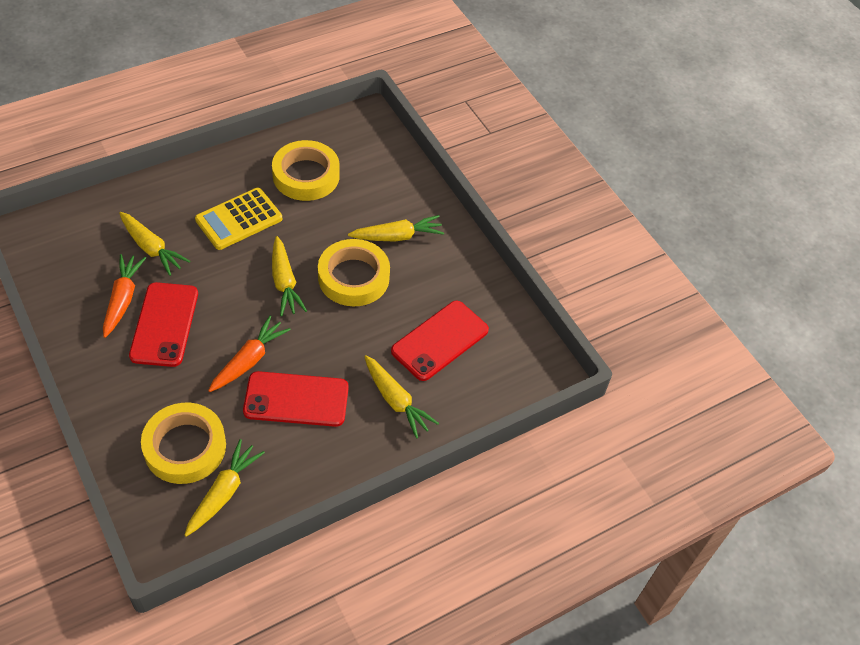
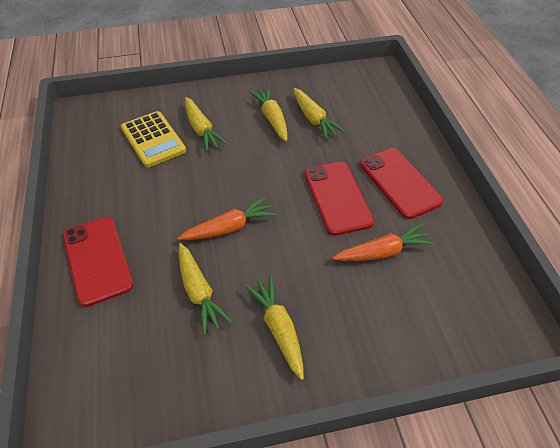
yellow tape: [141,403,226,484] [272,140,340,201] [318,239,390,307] = 3 -> none = 0

